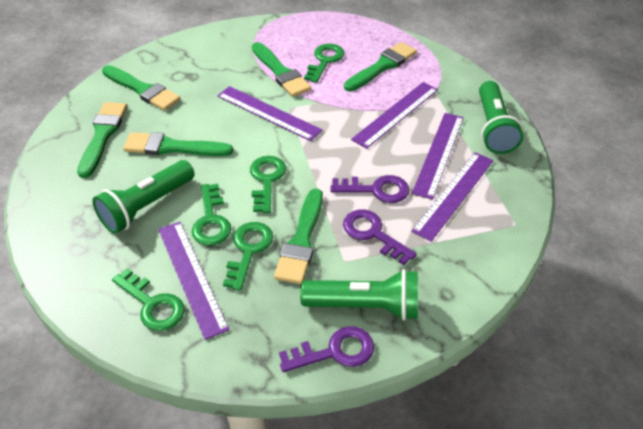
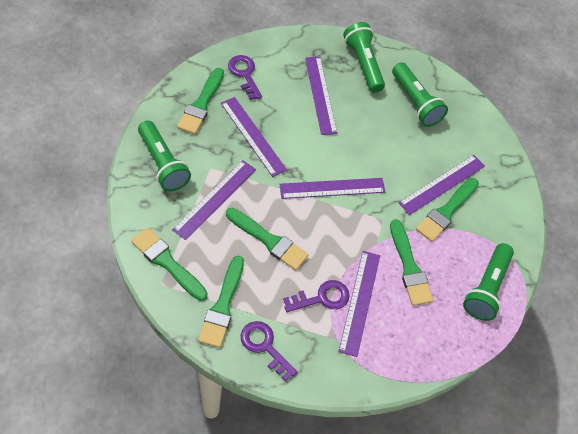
green flashlight: [92,160,195,234] [300,269,418,320] [479,81,523,154] = 3 -> [138,121,191,191] [343,22,385,93] [392,62,448,127] [463,243,514,321] = 4
green key: [112,268,185,331] [192,184,231,246] [223,222,273,291] [250,156,286,213] [304,44,344,83] = 5 -> none = 0
purple ruler: [158,222,229,340] [217,86,322,141] [351,82,438,149] [411,152,494,242] [412,113,464,200] = 5 -> [172,160,256,240] [221,97,287,177] [279,178,385,199] [305,57,337,135] [338,251,380,357] [399,155,485,215] = 6

